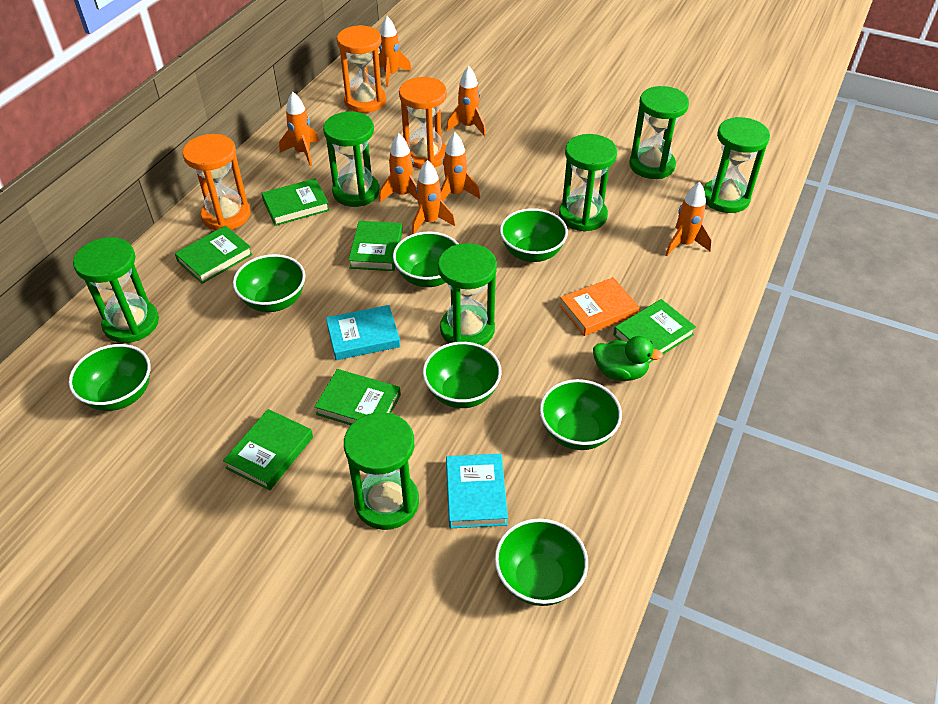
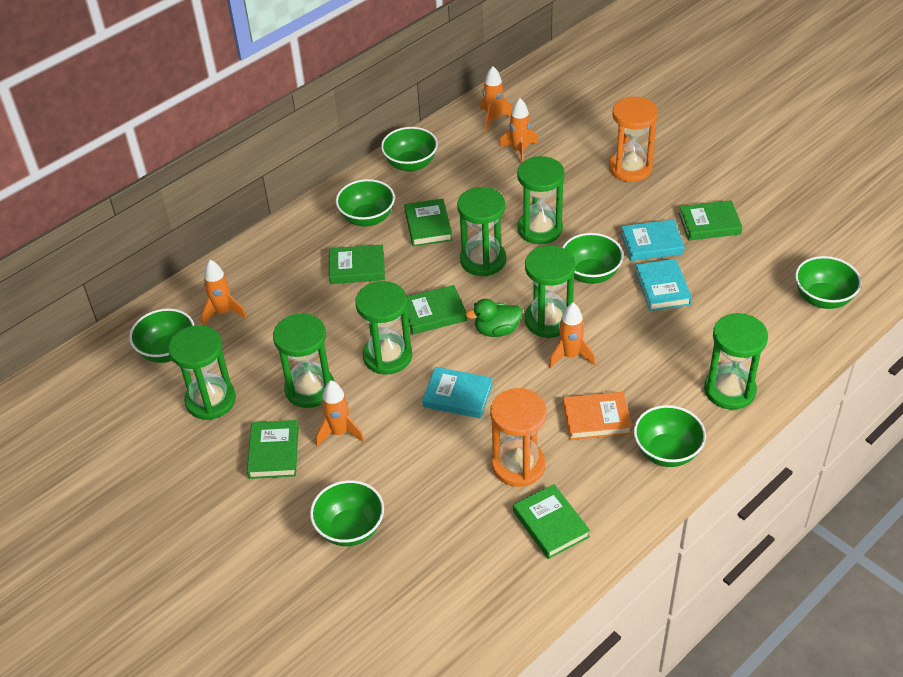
orange hourglass: [182,134,250,230] [337,25,386,113] [399,77,447,169] = 3 -> [490,388,547,487] [609,97,658,182] = 2
orange rocket: [279,92,319,166] [379,16,412,87] [379,133,418,202] [412,160,455,234] [440,133,480,201] [447,66,486,136] [665,182,712,256] = 7 -> [201,260,247,326] [316,380,365,446] [480,66,513,132] [499,98,538,163] [549,302,595,368] = 5
turquoise book: [326,305,400,360] [446,454,508,528] = 2 -> [422,367,493,419] [621,220,685,261] [635,259,692,311] = 3

